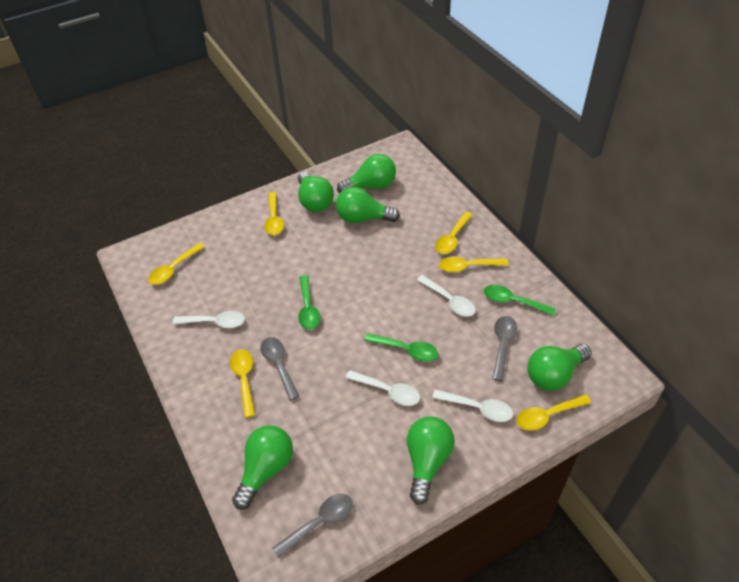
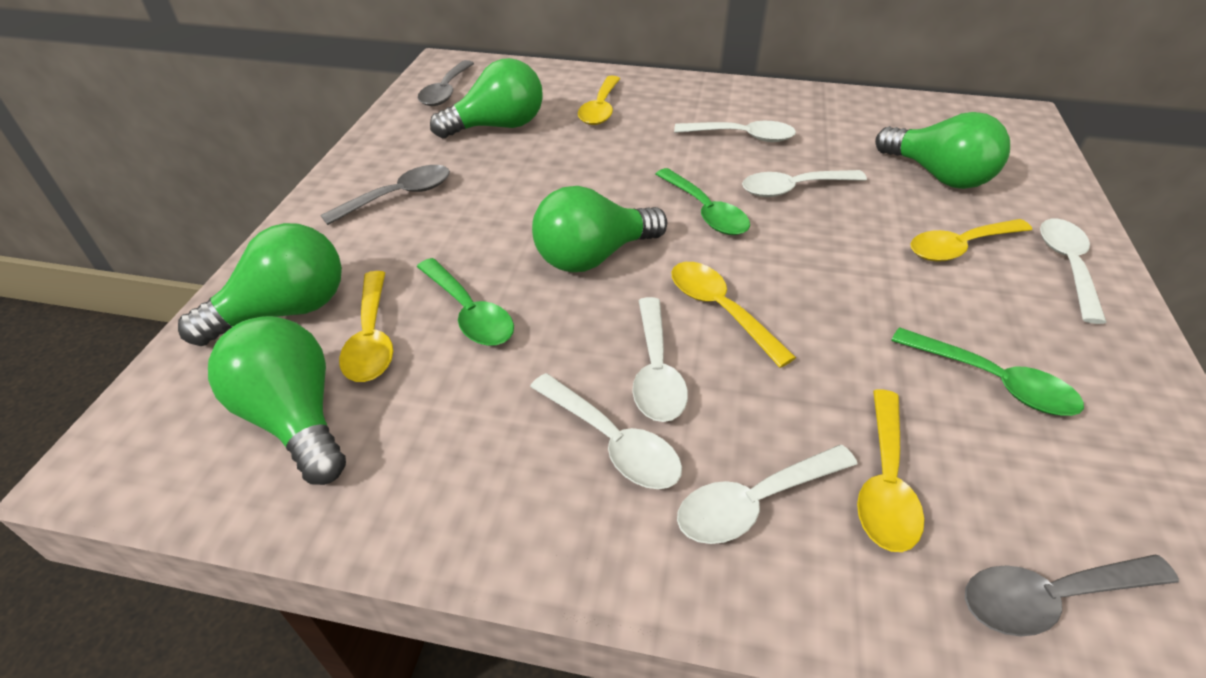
green light bulb: [232,425,293,510] [298,172,334,212] [336,187,400,223] [337,154,396,193] [407,416,455,505] [527,344,592,391] = 6 -> [178,223,342,346] [208,316,346,485] [430,58,543,138] [532,186,667,272] [875,112,1010,189] = 5
white spoon: [173,311,245,328] [345,370,420,406] [417,275,476,317] [432,389,513,422] = 4 -> [530,373,682,489] [632,297,688,422] [674,121,796,142] [677,445,857,544] [742,170,867,197] [1040,219,1107,324] = 6
yellow spoon: [148,243,205,285] [230,349,255,418] [264,192,284,235] [435,212,472,254] [439,257,508,273] [516,394,591,431] = 6 -> [339,271,393,382] [578,76,620,125] [671,262,796,368] [857,389,924,552] [910,219,1032,262] = 5

